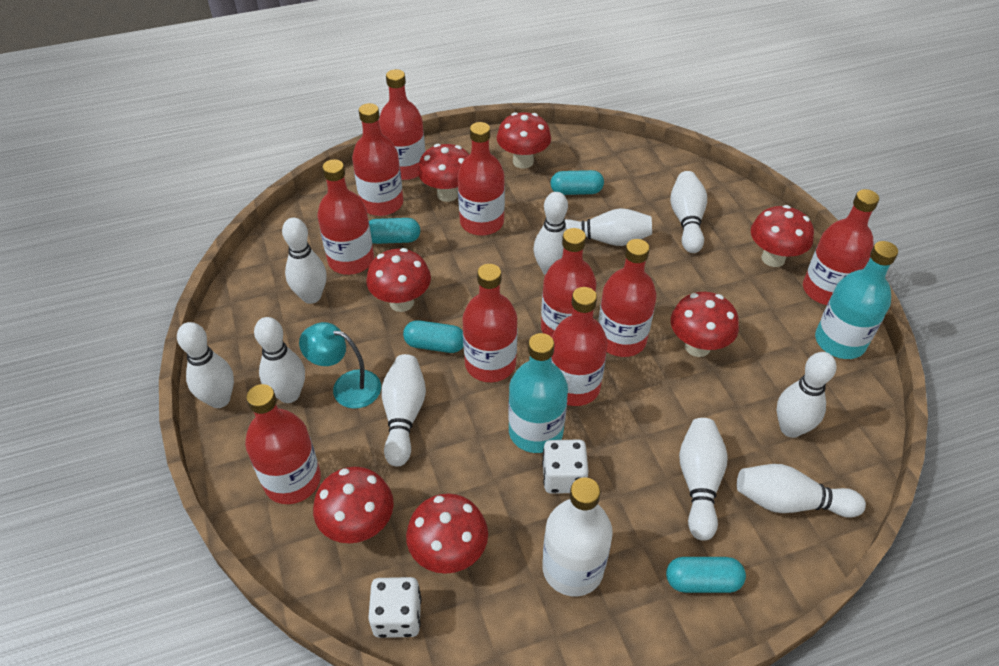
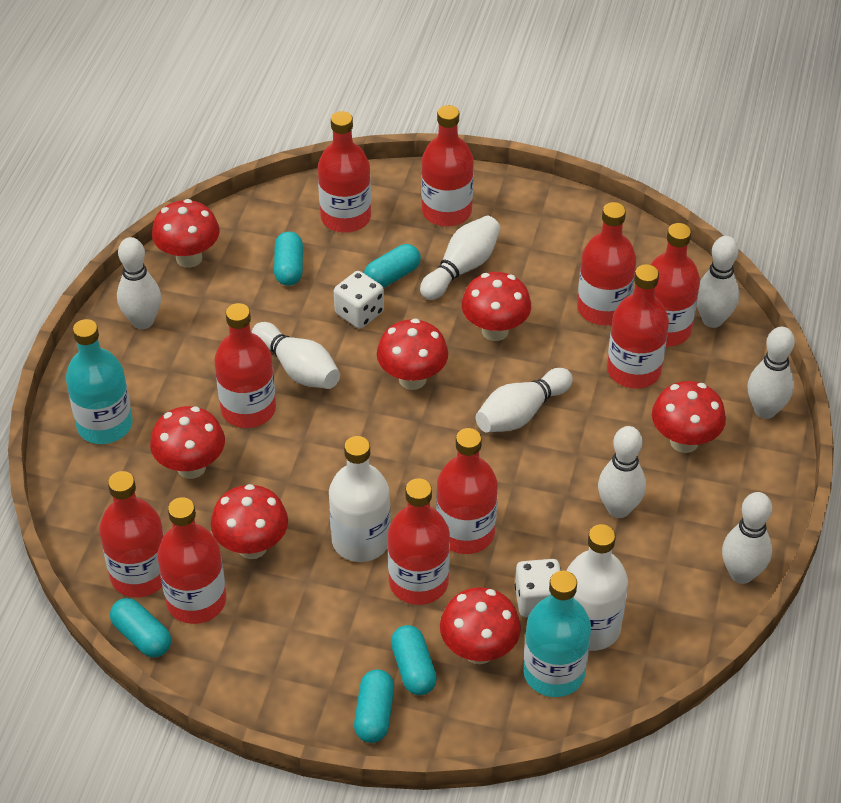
turquoise capsule: [369,218,420,244] [403,320,463,353] [550,170,604,195] [666,557,746,593] = 4 -> [110,598,171,657] [274,231,303,286] [354,669,394,743] [364,244,421,288] [391,625,437,695] = 5
turquoise lamp: [299,322,381,409] = 1 -> none = 0
white bottle: [542,478,613,597] = 1 -> [329,436,391,562] [566,524,628,651] = 2
white bowling pin: [177,322,234,408] [254,317,305,403] [282,218,327,304] [381,354,426,466] [533,192,568,275] [564,208,652,246] [670,171,707,253] [679,418,728,541] [737,464,866,518] [777,352,836,438] = 10 -> [117,237,161,329] [252,322,340,389] [420,216,501,300] [476,368,573,432] [598,426,646,518] [697,236,739,328] [722,492,772,584] [748,327,795,419] = 8

